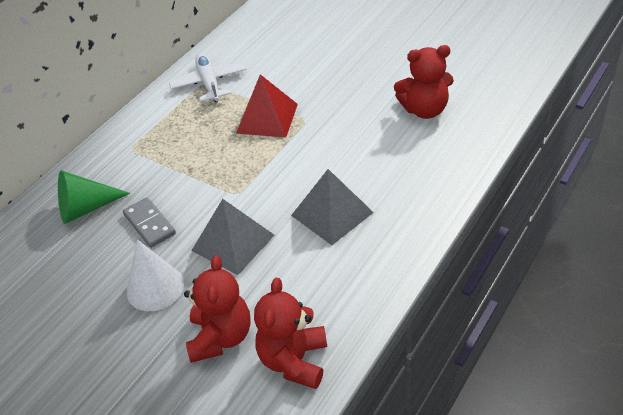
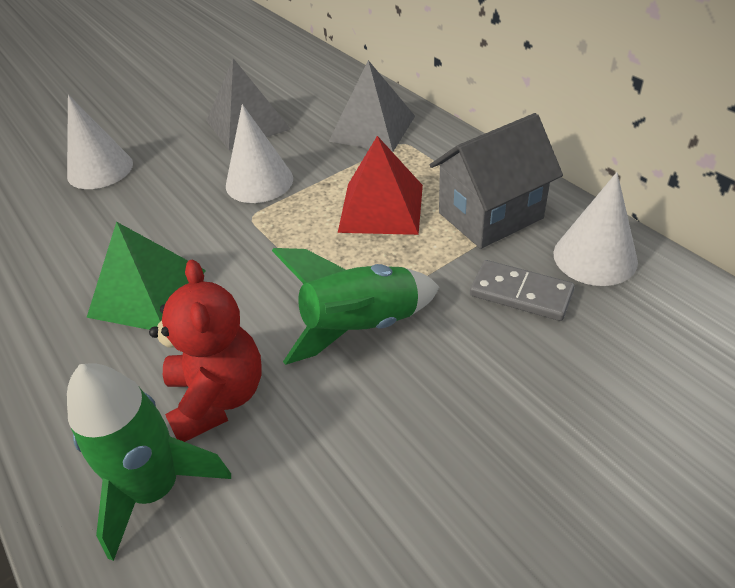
green cone: [58,171,130,224] = 1 -> none = 0
green pyramid: none = 0 -> [87,222,206,330] = 1
green rocket: none = 0 -> [67,363,231,561] [272,248,439,365] = 2
grey house: none = 0 -> [430,113,563,249] = 1
red teddy bear: [184,255,251,363] [254,278,327,389] [394,45,454,119] = 3 -> [149,259,262,442] = 1
white cone: [127,239,184,311] = 1 -> [67,95,133,189] [226,104,293,203] [553,172,638,286] = 3
white plane: [169,53,246,102] = 1 -> none = 0

